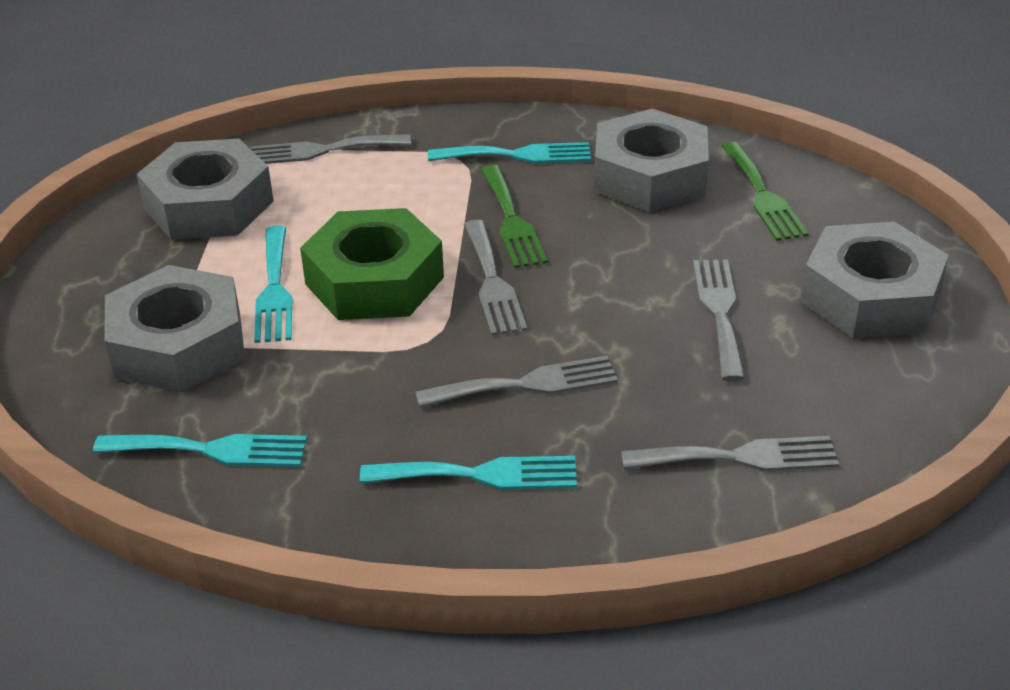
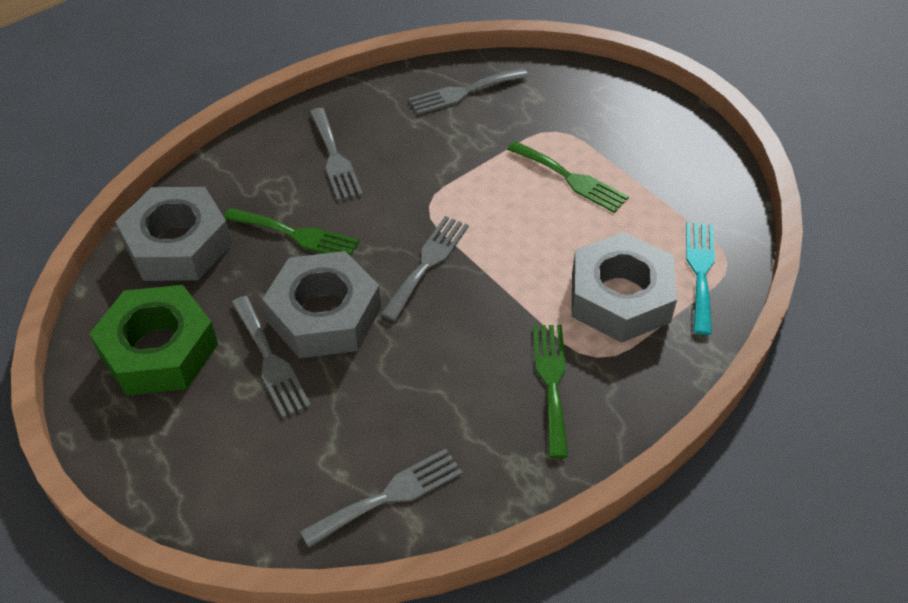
green fork: [481,165,548,268] [722,142,809,241] = 2 -> [224,208,359,255] [507,141,629,213] [533,325,568,458] = 3
grey nut: [104,265,245,393] [136,139,274,240] [594,109,709,212] [801,222,949,338] = 4 -> [115,187,232,281] [262,251,381,358] [572,232,677,343] = 3
turquoise fork: [93,434,307,467] [254,225,292,343] [360,456,577,490] [428,142,591,163] = 4 -> [686,222,715,335] = 1

